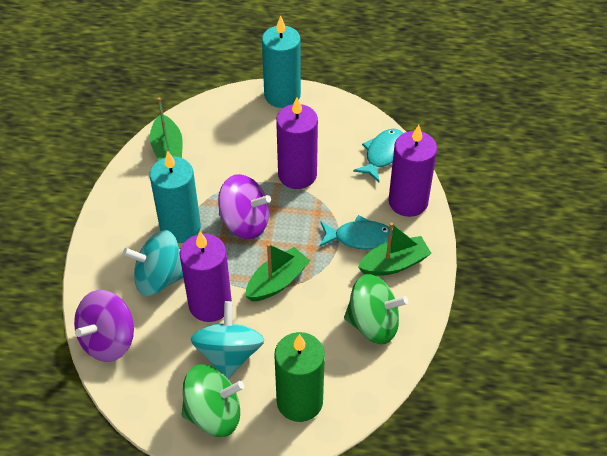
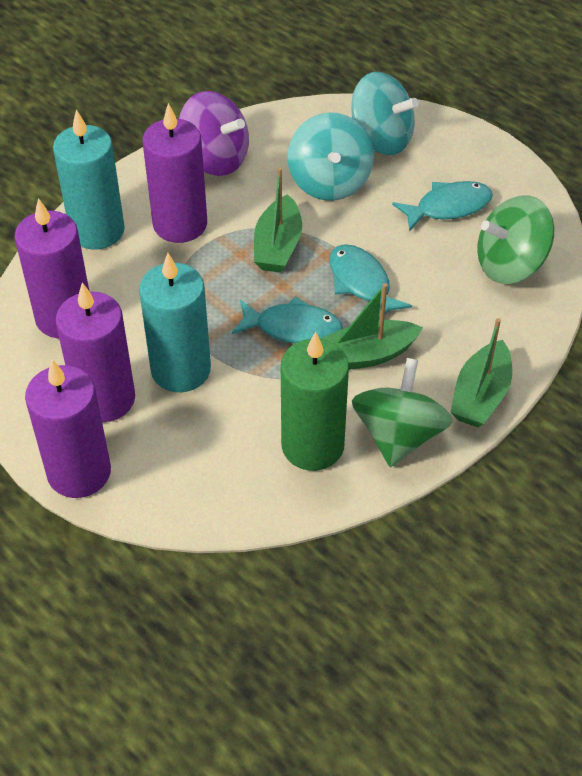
purple candle: [180,232,232,322] [276,97,318,189] [388,125,437,217] = 3 -> [14,198,89,339] [25,360,111,498] [56,283,135,422] [142,103,207,243] = 4
purple spinning top: [74,290,134,362] [218,174,271,239] = 2 -> [179,91,249,176] = 1
turquoise fish: [319,215,393,250] [353,129,403,182] = 2 -> [232,296,343,343] [329,244,412,320] [392,181,493,232] = 3

